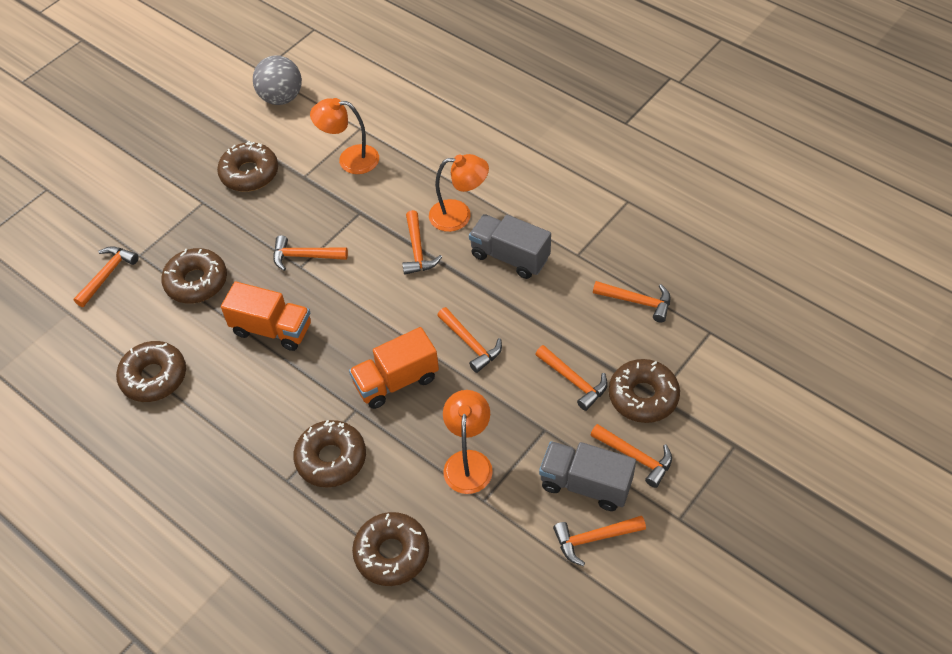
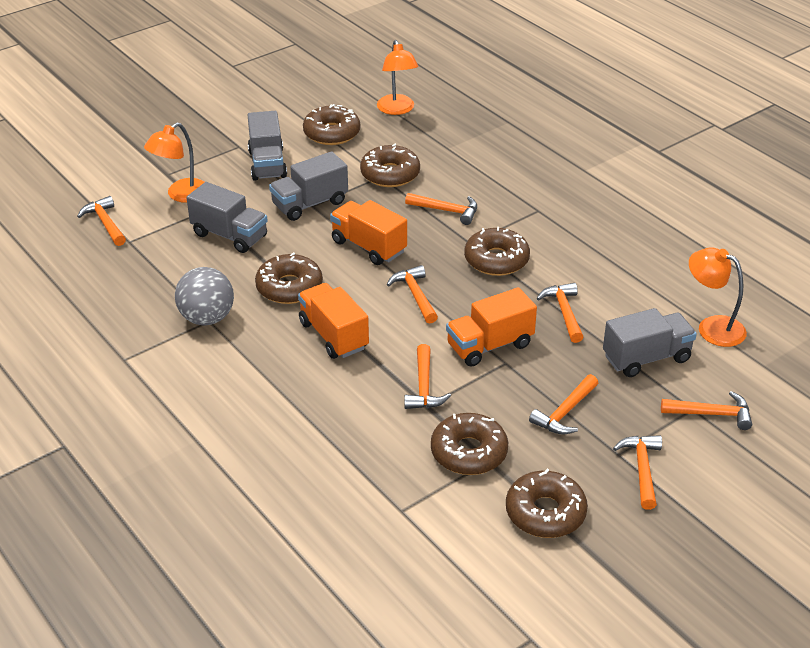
grey truck: [469,214,551,279] [539,441,636,511] = 2 -> [186,182,268,253] [248,111,287,181] [269,151,348,221] [603,308,697,377] = 4
orange truck: [221,282,311,351] [349,327,439,409] = 2 -> [298,283,369,359] [330,200,407,265] [446,287,537,367] = 3

